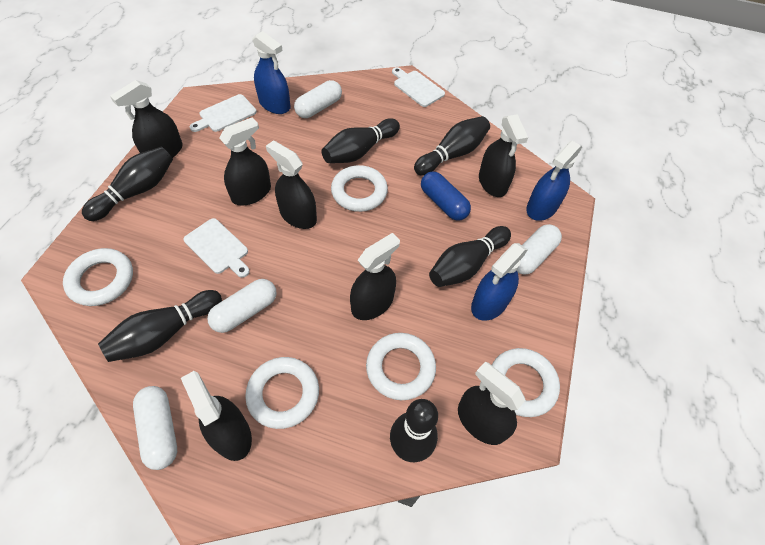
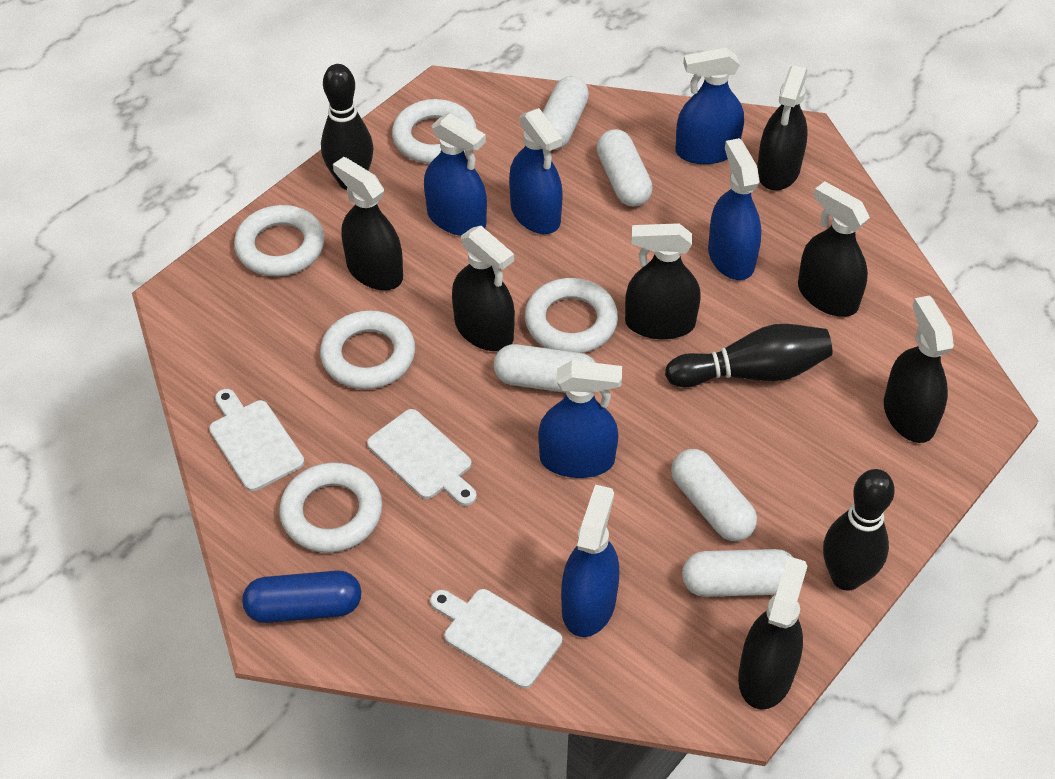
black bowling pin: [82,147,173,221] [98,290,222,362] [322,118,400,163] [390,399,438,462] [414,116,490,176] [429,226,511,287] = 6 -> [321,64,374,190] [665,324,832,387] [823,469,895,591] = 3
blue spray bottle: [252,31,290,114] [471,243,528,321] [526,141,582,221] = 3 -> [424,113,487,236] [509,108,563,234] [538,360,622,478] [561,484,619,637] [675,48,744,164] [708,138,762,280] = 6
white capsule: [133,386,177,470] [207,279,277,333] [294,80,342,118] [517,224,562,275] = 4 -> [494,344,596,393] [543,76,589,150] [597,129,653,207] [671,449,757,541] [682,549,794,597] = 5

